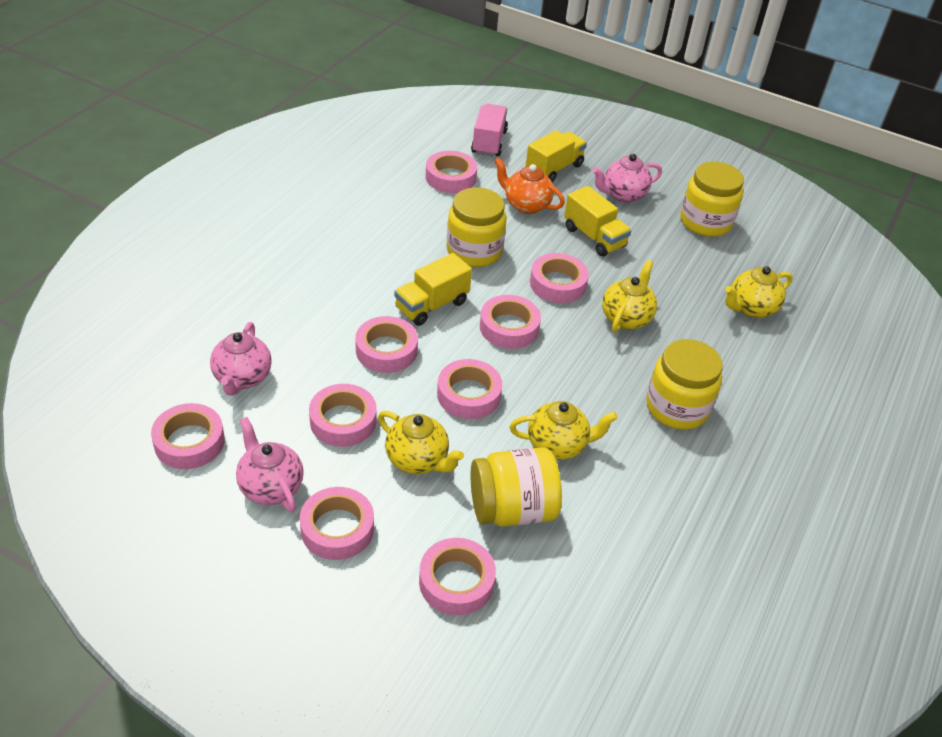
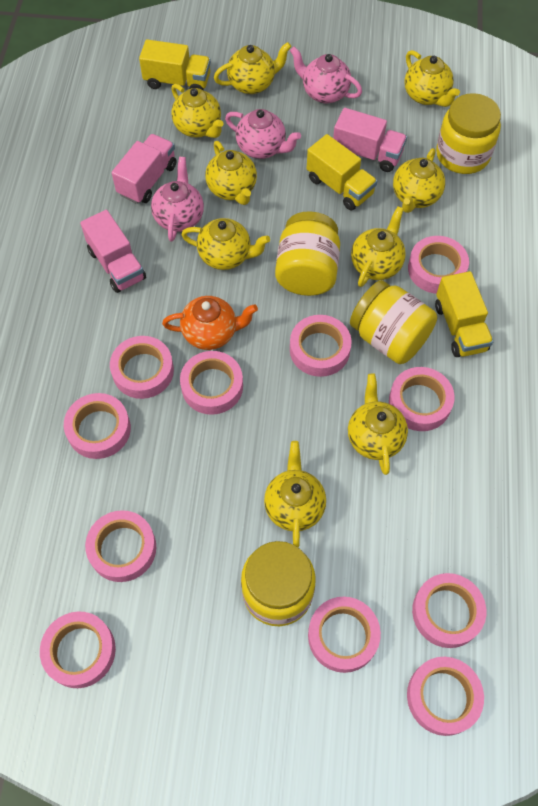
pink tape: [151,403,225,469] [300,487,374,560] [309,384,377,447] [355,316,418,373] [419,538,496,615] [426,151,477,193] [437,359,503,419] [480,295,541,349] [530,253,589,303] = 9 -> [40,612,116,688] [64,393,131,459] [85,510,156,582] [110,336,174,399] [180,351,243,415] [290,315,352,377] [308,597,381,673] [389,367,455,431] [407,657,484,736] [408,236,469,294] [412,573,486,648] = 11
pink truck: [471,104,508,157] = 1 -> [80,210,146,293] [112,134,177,204] [333,108,407,172] = 3
yellow teapot: [378,411,464,474] [510,401,618,460] [602,260,657,333] [725,266,793,318] = 4 -> [171,84,224,138] [181,218,270,270] [205,141,257,205] [214,42,291,94] [264,441,326,547] [348,373,408,475] [351,206,406,287] [393,148,445,213] [404,50,460,107] = 9

